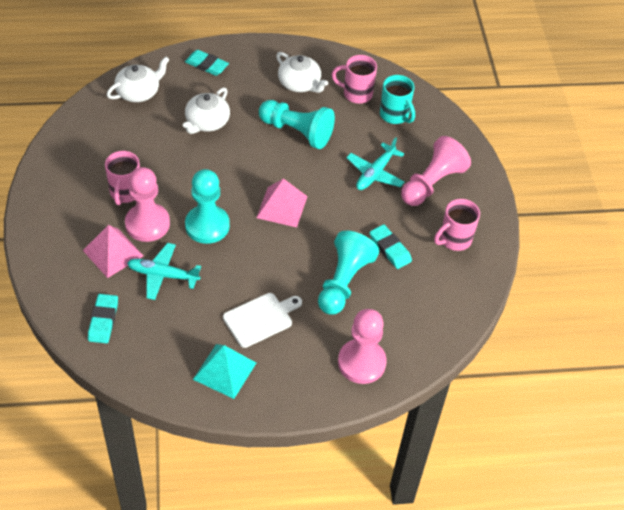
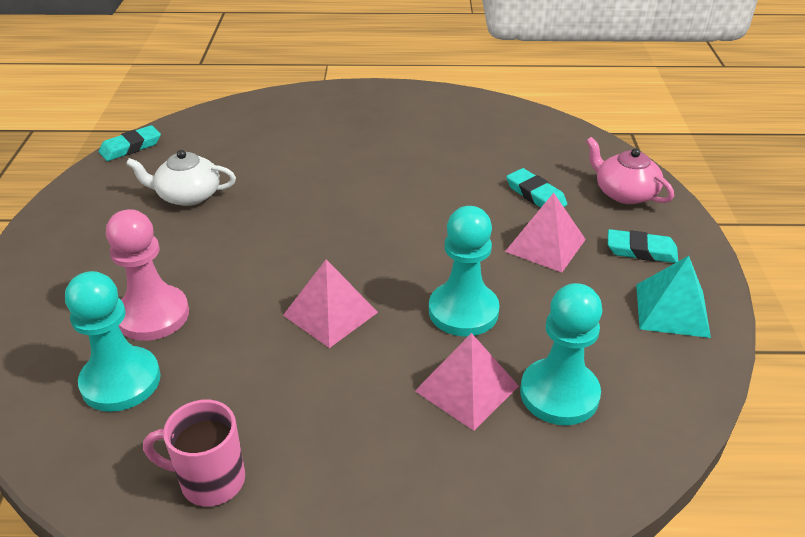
pink mug: [105,151,140,205] [331,55,377,104] [434,199,480,251] = 3 -> [143,400,245,506] = 1
pink pawn: [125,167,170,242] [338,309,387,384] [401,136,471,206] = 3 -> [106,209,189,341] = 1
pink pyramid: [83,225,143,278] [257,178,308,227] = 2 -> [283,259,378,348] [415,333,519,431] [505,193,586,273] = 3
pink teapot: none = 0 -> [586,137,674,204] = 1
turquoise mug: [380,75,415,124] = 1 -> none = 0
turquoise plane: [127,243,201,300] [346,137,405,190] = 2 -> none = 0
white cutting board: [223,293,302,348] = 1 -> none = 0
white teapot: [107,57,169,102] [183,88,230,134] [276,52,328,93] = 3 -> [126,150,236,206] = 1

